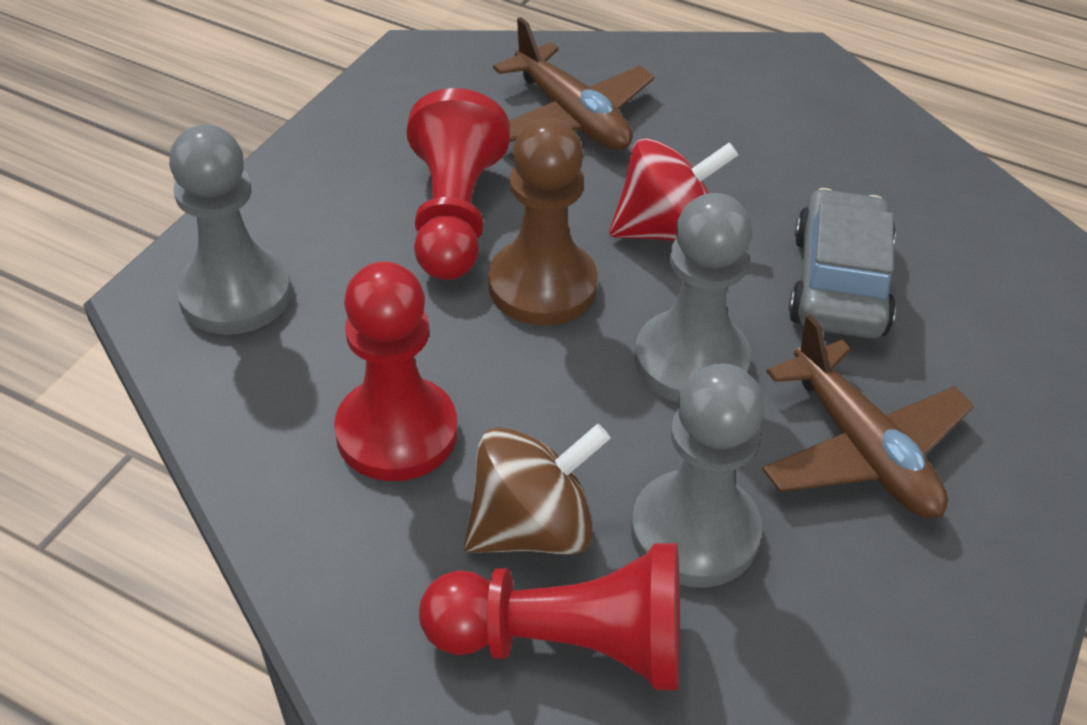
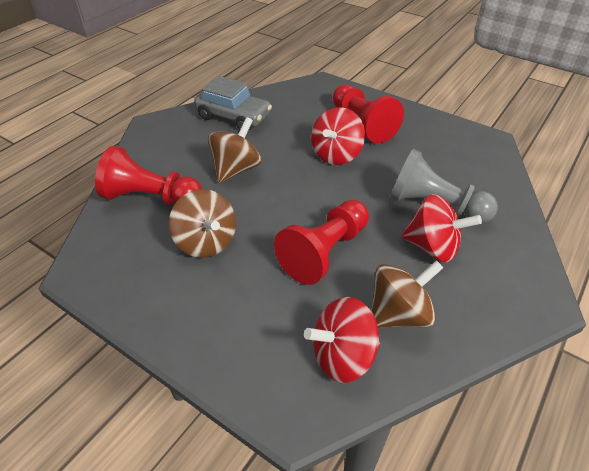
brown pawn: [488,119,598,326] = 1 -> none = 0
brown plane: [493,17,655,150] [762,314,974,518] = 2 -> none = 0
brown spinning top: [464,424,610,555] = 1 -> [169,189,236,258] [208,117,261,183] [371,260,444,328] = 3
grey pawn: [169,125,291,335] [631,363,765,588] [634,193,752,403] = 3 -> [390,149,498,223] = 1
red spinning top: [609,138,738,241] = 1 -> [304,297,380,383] [311,107,365,165] [401,194,482,262] = 3

